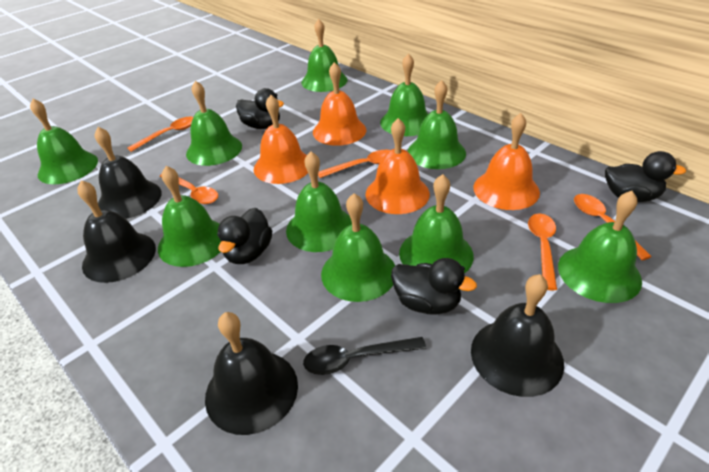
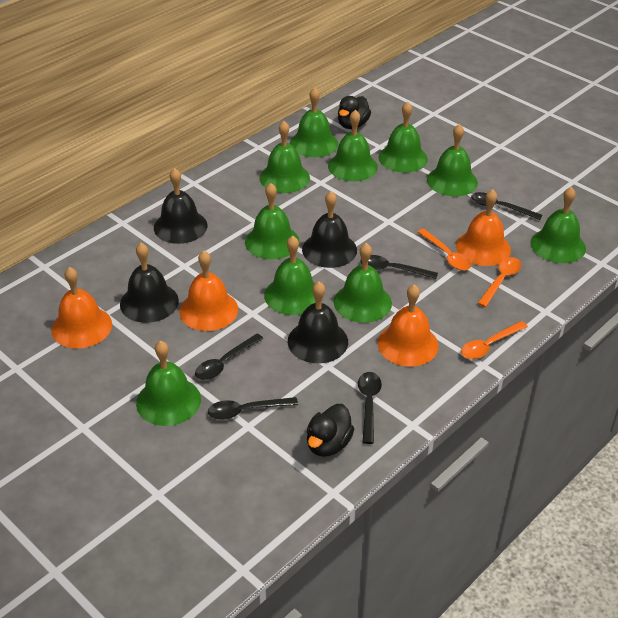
black duck: [217,208,272,264] [236,88,284,129] [391,258,477,315] [605,151,686,202] = 4 -> [307,404,354,457] [338,96,371,129] = 2
black spoon: [303,337,426,375] = 1 -> [195,334,264,380] [208,397,298,420] [358,372,382,444] [360,255,438,279] [471,192,542,220] = 5
orange spoon: [127,116,193,152] [160,174,218,204] [318,150,390,178] [528,214,557,290] [574,194,652,261] = 5 -> [418,229,471,271] [461,321,528,359] [477,257,521,307] = 3

